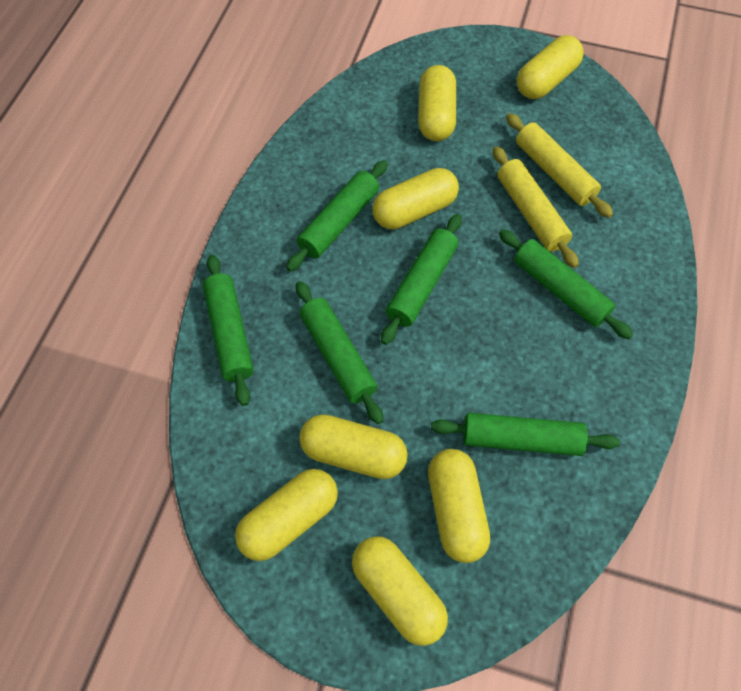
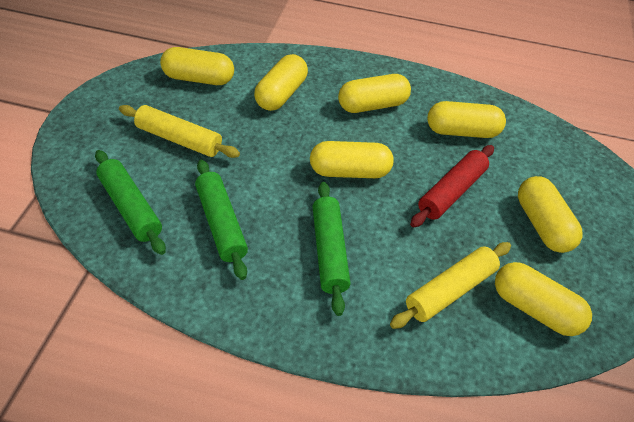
green rolling pin: [203,255,254,406] [286,160,388,271] [296,281,383,424] [381,214,462,345] [431,413,620,456] [499,229,633,339] = 6 -> [95,150,166,255] [195,160,248,280] [312,182,350,316] = 3
red rolling pin: none = 0 -> [410,145,494,227] = 1

